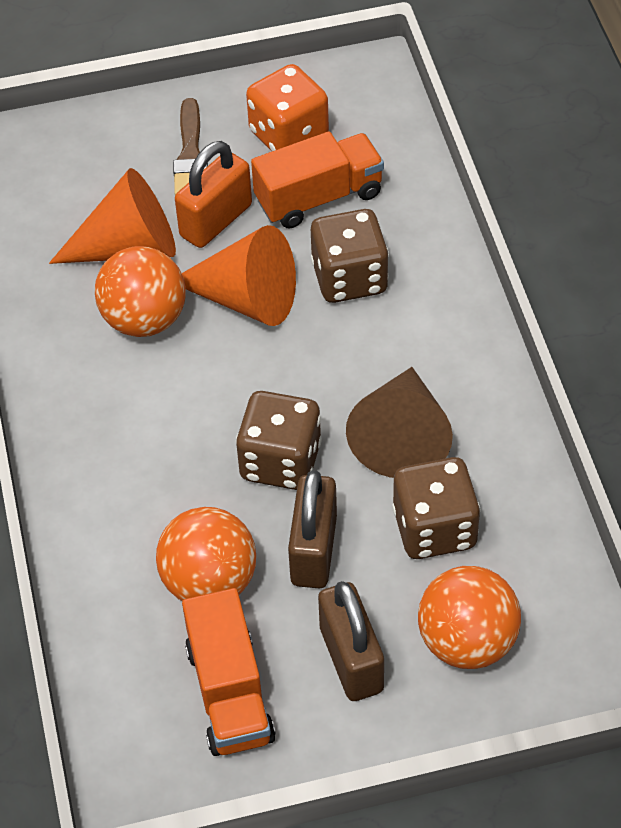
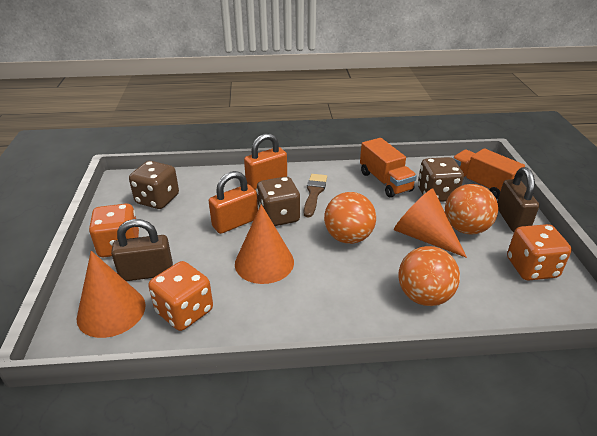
brown cone: [346,367,453,478] = 1 -> none = 0
orange cone: [49,168,176,264] [182,225,296,326] = 2 -> [77,251,145,338] [235,204,294,284] [394,188,467,258] = 3
orange dice: [246,64,329,151] = 1 -> [89,204,139,257] [148,261,213,331] [507,224,572,281] = 3
orange padlock: [175,141,252,248] = 1 -> [209,171,258,234] [244,133,287,190] = 2

